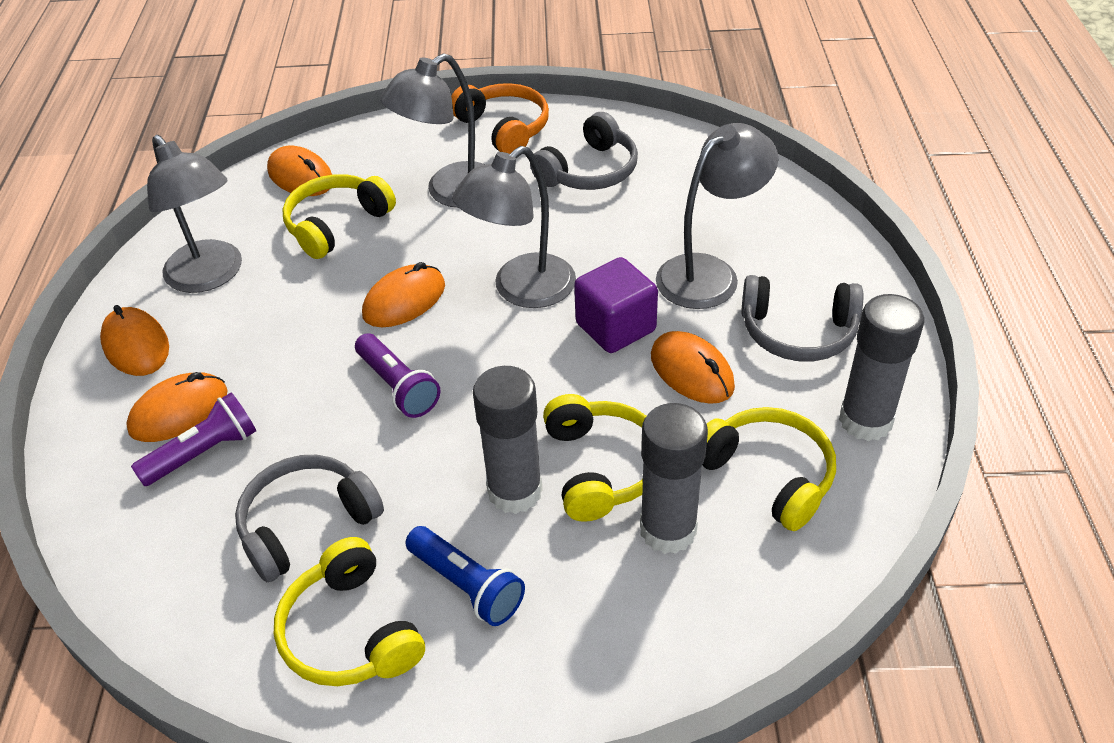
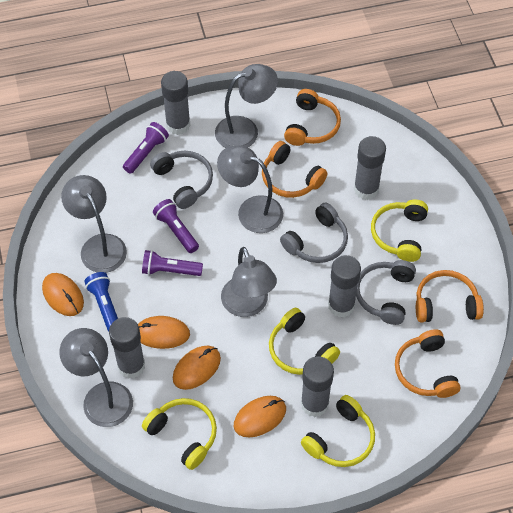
grey glue stick: [473,366,543,514] [640,403,708,554] [839,294,924,441] = 3 -> [109,317,145,379] [161,71,190,135] [301,356,334,417] [328,255,361,318] [354,136,386,200] = 5
grey lamp: [147,135,242,293] [380,53,485,208] [452,146,576,308] [656,123,778,309] = 4 -> [59,328,133,427] [61,175,127,273] [215,64,278,148] [217,145,283,233] [221,247,277,317] = 5
orange headphones: [451,83,549,154] = 1 -> [262,141,328,198] [284,89,341,146] [395,329,460,398] [416,270,484,323] = 4
orange mouse: [100,305,169,376] [126,372,228,442] [267,146,332,196] [362,262,445,327] [651,331,735,404] = 5 -> [42,273,84,316] [138,316,190,349] [173,346,221,390] [234,396,286,437] = 4
purple cube: [574,257,658,353] = 1 -> none = 0
purple flashlight: [131,393,256,486] [355,333,441,418] = 2 -> [123,122,169,174] [142,250,203,276] [153,199,199,253] = 3

